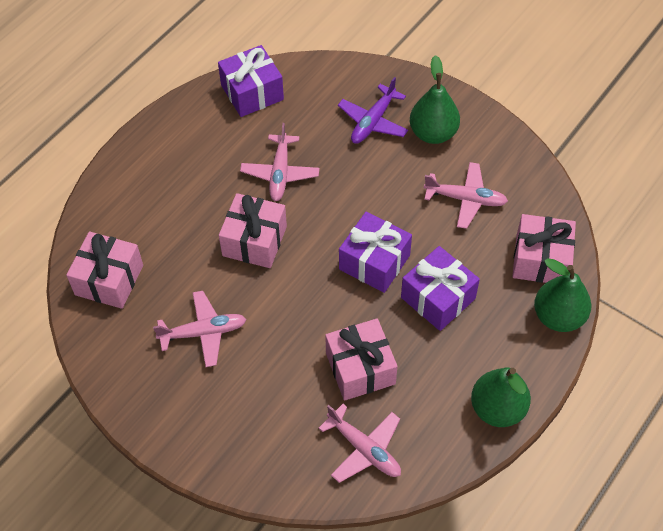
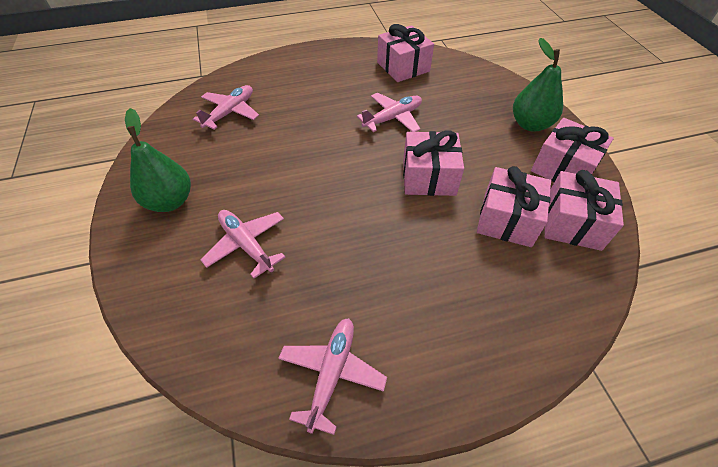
green pear: [410,55,460,144] [471,367,531,427] [534,258,591,332] = 3 -> [125,108,191,212] [513,38,563,132] = 2
pink gift: [66,231,143,309] [219,193,287,268] [325,318,398,401] [512,214,576,283] = 4 -> [377,24,434,82] [403,130,464,196] [477,166,551,247] [531,118,614,182] [545,170,624,251] = 5
purple gift: [218,45,284,117] [339,212,412,293] [401,246,480,331] = 3 -> none = 0
purple plane: [338,77,408,144] = 1 -> none = 0

